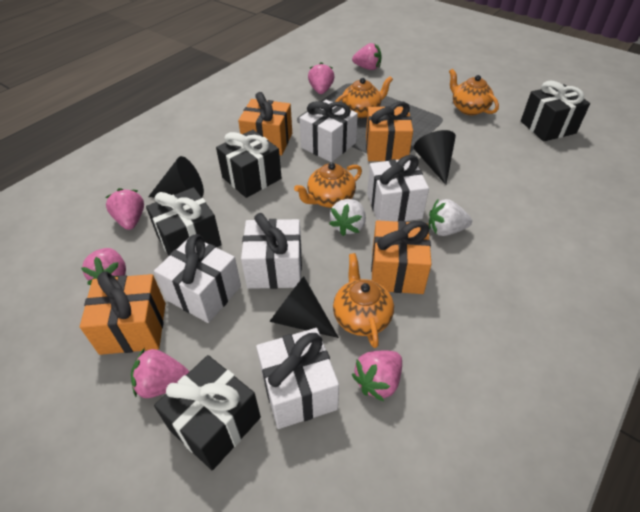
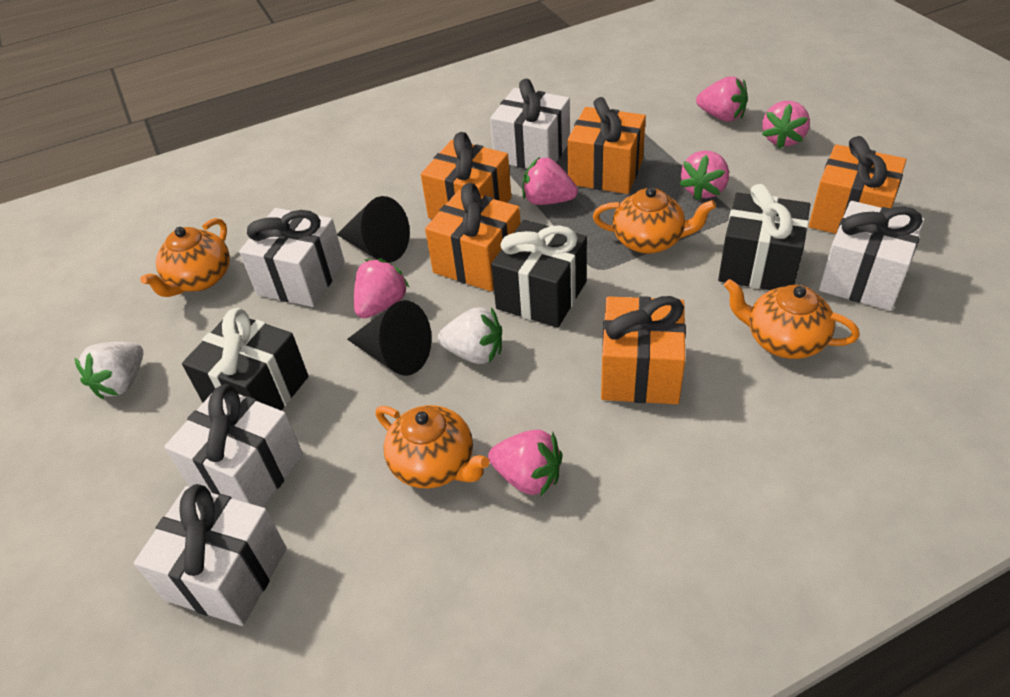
black cone: [148,156,204,197] [269,276,339,338] [414,130,456,185] = 3 -> [337,196,410,263] [347,300,432,376] = 2
black gift: [146,187,222,256] [154,355,261,471] [216,130,281,198] [521,81,590,142] = 4 -> [182,308,308,410] [491,220,587,328] [718,184,810,290] = 3
orange gift: [80,271,165,355] [238,92,292,156] [366,101,413,161] [371,220,431,294] = 4 -> [421,132,511,219] [425,183,520,292] [567,97,646,194] [601,296,686,404] [809,136,907,234] = 5

